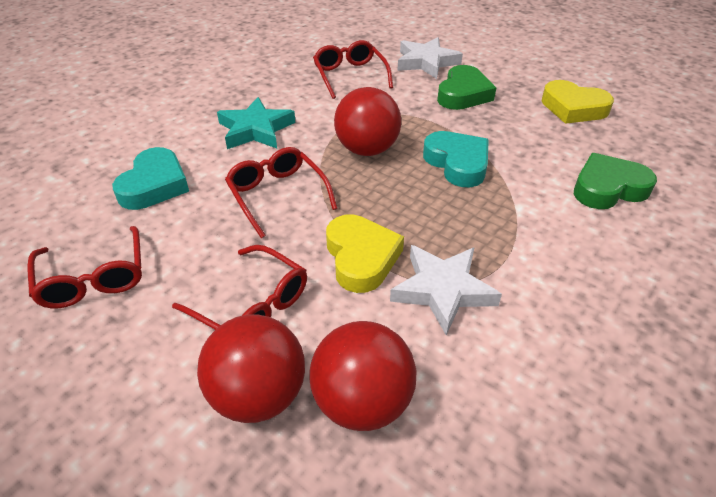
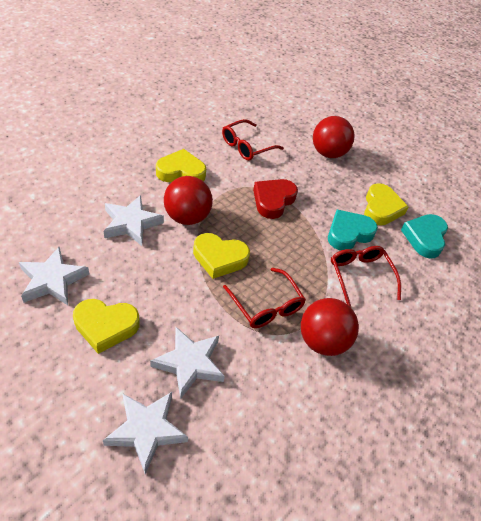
green heart: [437,65,496,110] [574,153,657,209] = 2 -> none = 0
red glasses: [27,226,142,308] [172,245,307,330] [225,147,338,238] [313,40,393,99] = 4 -> [222,119,284,161] [223,268,306,328] [331,246,401,307] = 3
red heart: none = 0 -> [253,179,298,219] = 1
turquoise star: [217,97,295,149] = 1 -> none = 0
white star: [390,245,502,335] [397,37,463,79] = 2 -> [19,247,89,305] [103,195,164,246] [103,392,188,474] [150,327,225,399] = 4
yellow heart: [326,214,404,293] [542,80,614,124] = 2 -> [73,299,140,354] [156,149,206,182] [193,233,250,279] [364,183,409,226] = 4

